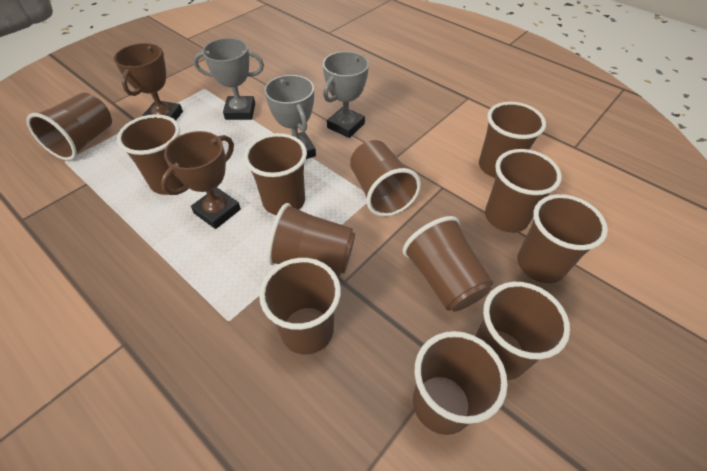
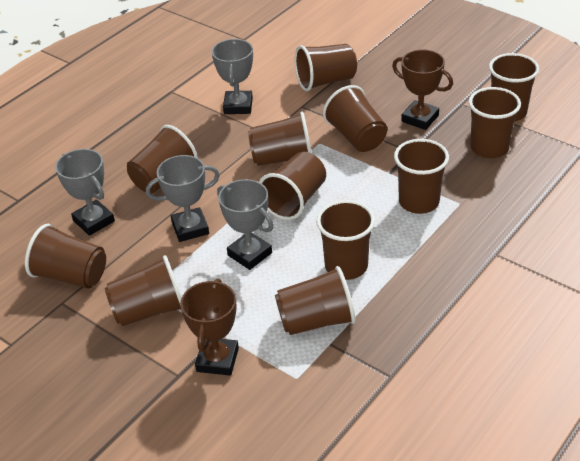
grey trophy: [193,38,264,120] [264,75,316,159] [323,51,369,138] = 3 -> [55,149,115,236] [146,155,220,242] [212,39,253,114] [217,179,274,270] = 4

